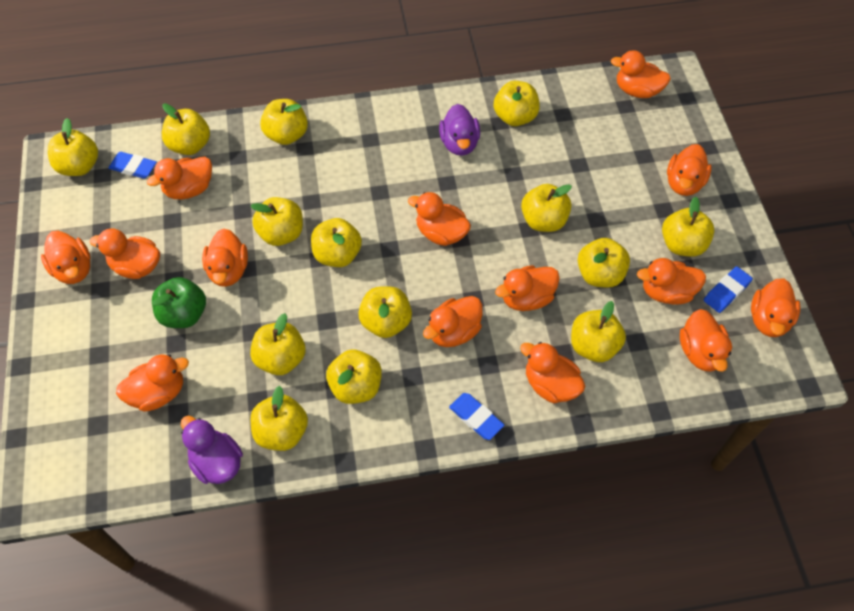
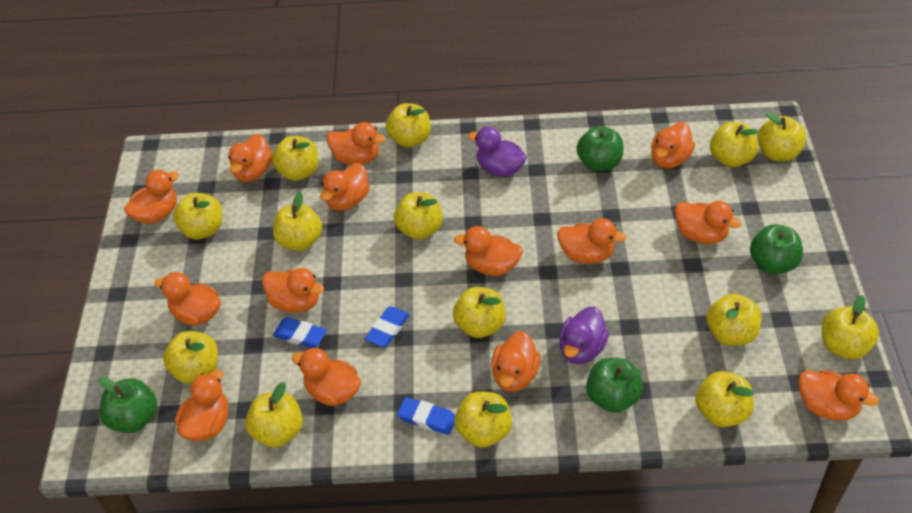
green apple: [152,277,206,328] = 1 -> [99,377,157,433] [577,126,623,172] [586,358,643,413] [750,224,803,274] = 4

